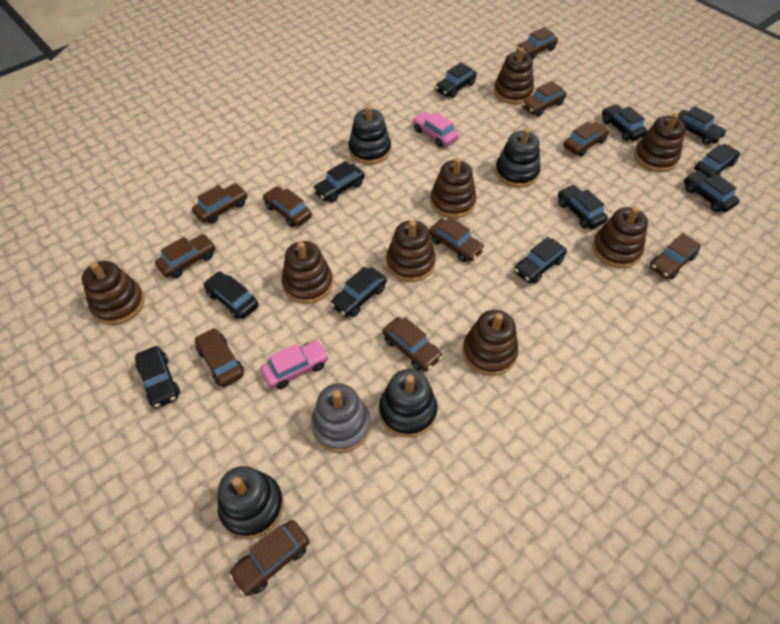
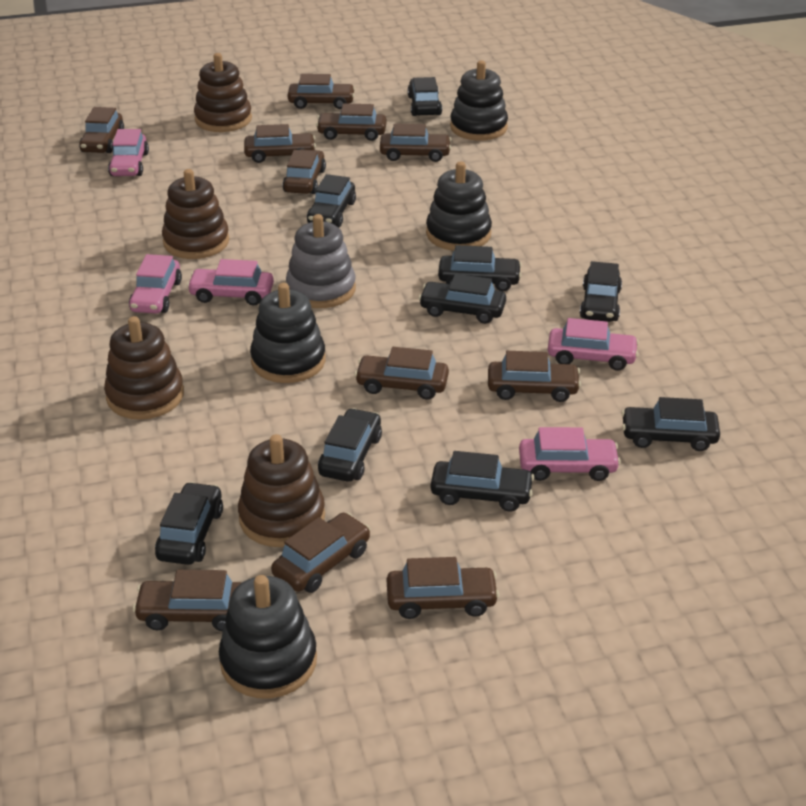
black car: [135,346,180,408] [203,271,259,319] [313,161,365,203] [331,267,387,317] [435,62,477,98] [514,237,567,284] [558,185,608,229] [602,104,647,141] [678,106,727,145] [684,170,740,212] [694,144,740,178] = 11 -> [155,482,223,565] [307,174,356,227] [318,408,382,482] [407,77,442,116] [419,274,506,324] [431,451,534,511] [438,245,522,291] [580,261,622,322] [621,397,720,451] = 9
brown stacking toy: [82,261,145,325] [282,241,333,304] [386,220,436,282] [430,158,476,218] [462,310,518,376] [494,48,534,104] [592,207,648,268] [634,113,686,172] = 8 -> [104,316,184,420] [162,169,229,259] [194,53,252,132] [238,434,325,547] = 4
pink car: [260,340,329,389] [413,112,459,147] = 2 -> [108,129,149,176] [129,254,182,314] [187,259,274,305] [519,427,621,481] [548,318,639,371] = 5

